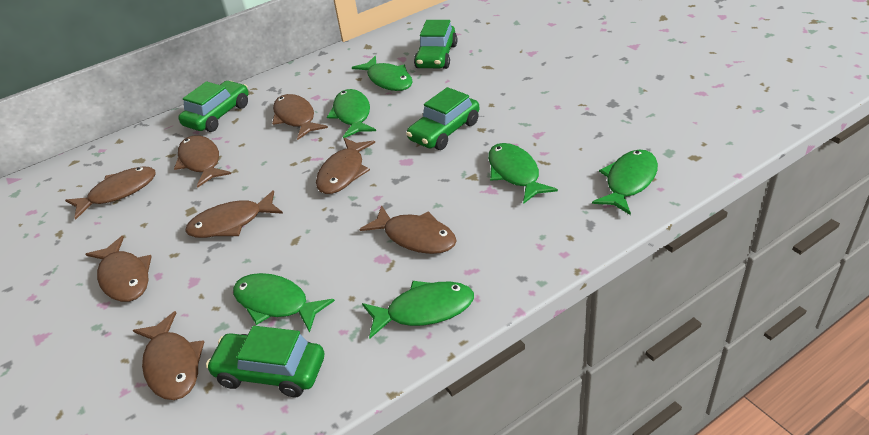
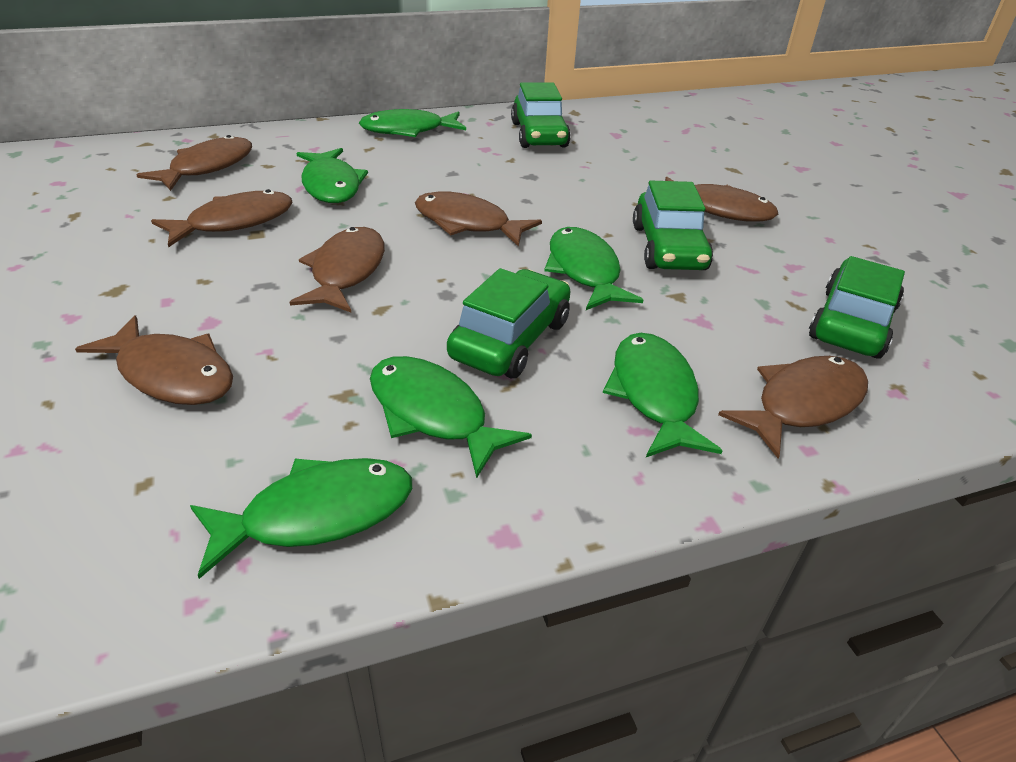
brown fish: [65,166,156,220] [86,236,152,302] [133,311,204,400] [174,135,231,188] [185,190,283,238] [272,94,328,140] [316,138,375,194] [359,205,457,254] = 8 -> [75,315,233,405] [136,135,252,191] [151,189,292,247] [290,227,385,313] [415,191,542,247] [665,176,778,222] [718,356,868,459] = 7

